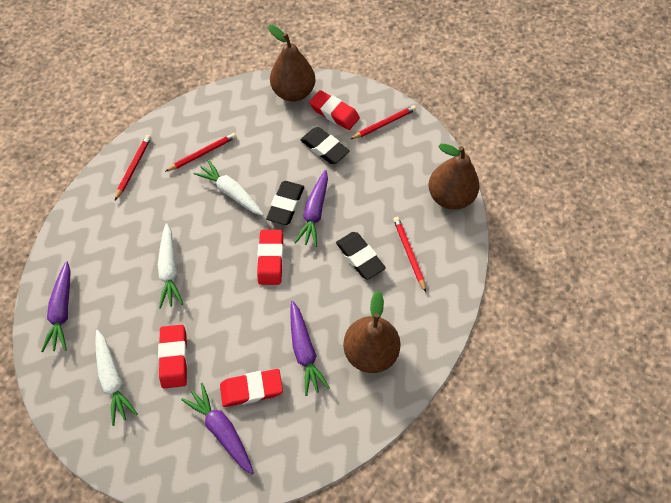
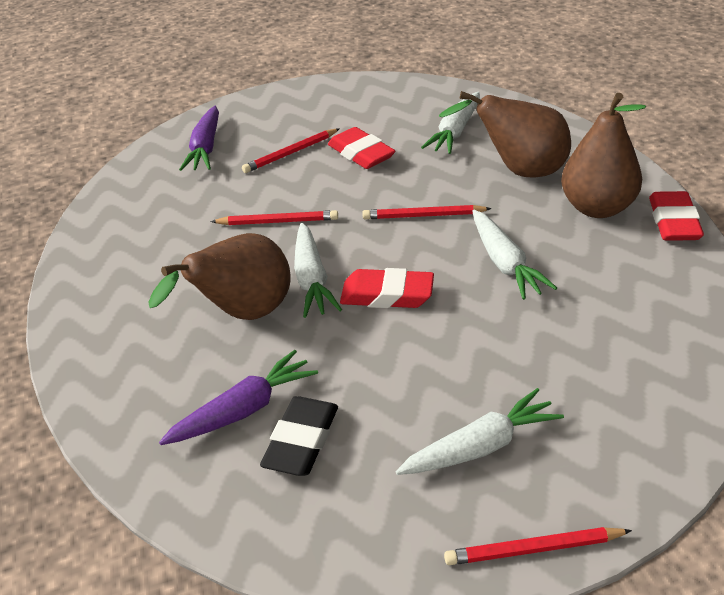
black eraser: [266,181,304,225] [300,127,350,164] [336,232,386,280] = 3 -> [260,396,338,476] = 1
purple carrot: [41,261,71,352] [181,383,254,474] [290,301,330,396] [294,170,328,247] = 4 -> [159,350,318,445] [179,106,219,171] = 2
red eraser: [158,325,188,388] [220,369,283,407] [257,230,283,285] [309,90,360,130] = 4 -> [328,127,395,169] [340,268,434,308] [649,191,704,241] = 3
white carrot: [95,330,138,426] [158,223,183,309] [194,160,264,216] = 3 -> [294,223,342,318] [396,388,564,475] [421,92,480,154] [472,210,557,300] = 4

